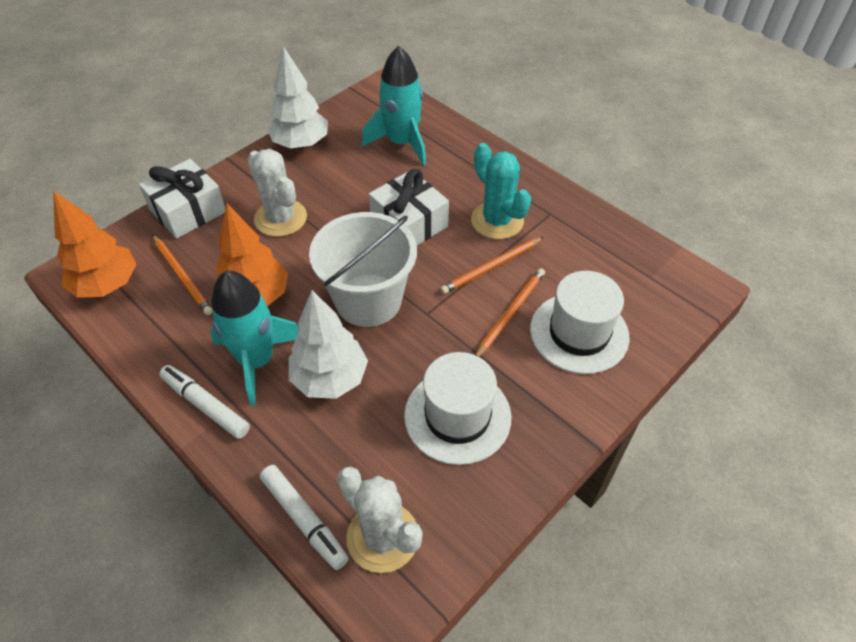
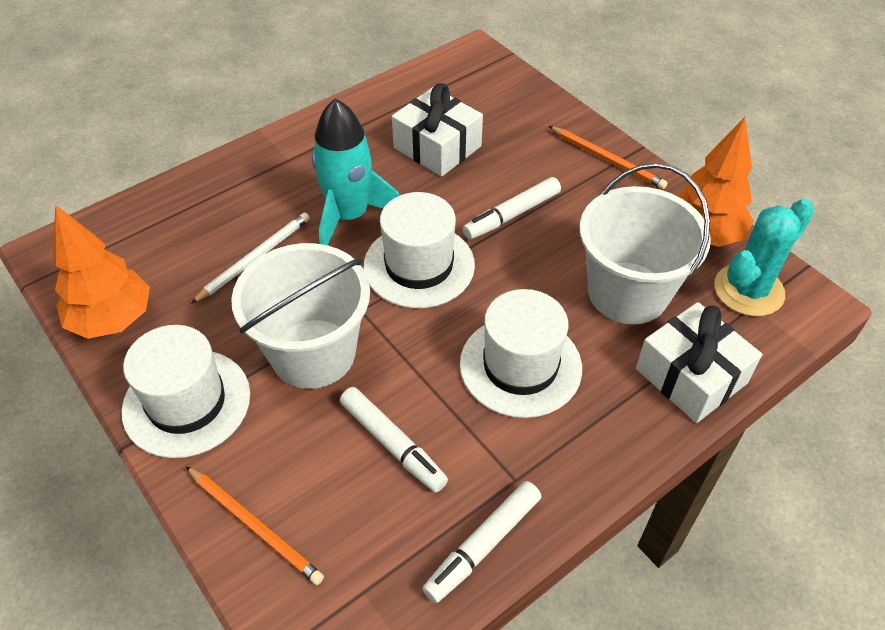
orange pencil: [153,235,213,315] [440,237,544,294] [476,268,545,357] = 3 -> [186,466,324,585] [549,126,668,189] = 2
turquoise rocket: [210,271,298,406] [362,46,427,166] = 2 -> [312,98,399,245] = 1
white bucket: [309,212,417,327] = 1 -> [231,243,370,389] [580,163,711,324] = 2
white cactus: [247,149,307,237] [337,466,423,573] = 2 -> none = 0
white hat: [404,352,511,465] [530,271,629,374] = 2 -> [122,325,250,458] [364,192,475,308] [460,289,582,418] = 3
white marker: [159,365,250,439] [260,465,349,570] = 2 -> [340,387,448,492] [422,481,541,603] [463,177,561,240] = 3
white pencil: none = 0 -> [191,212,310,304] = 1
white tree: [267,47,328,149] [289,290,368,399] = 2 -> none = 0

